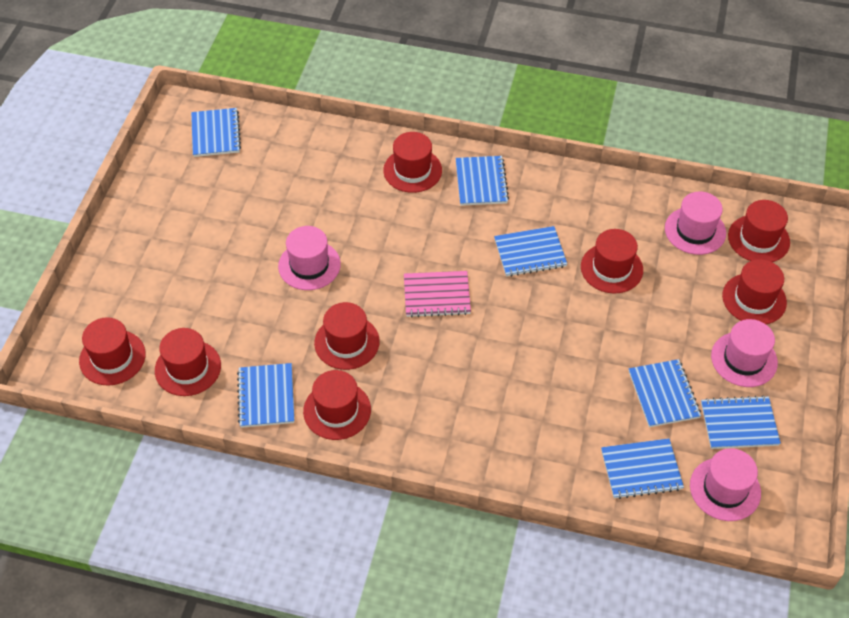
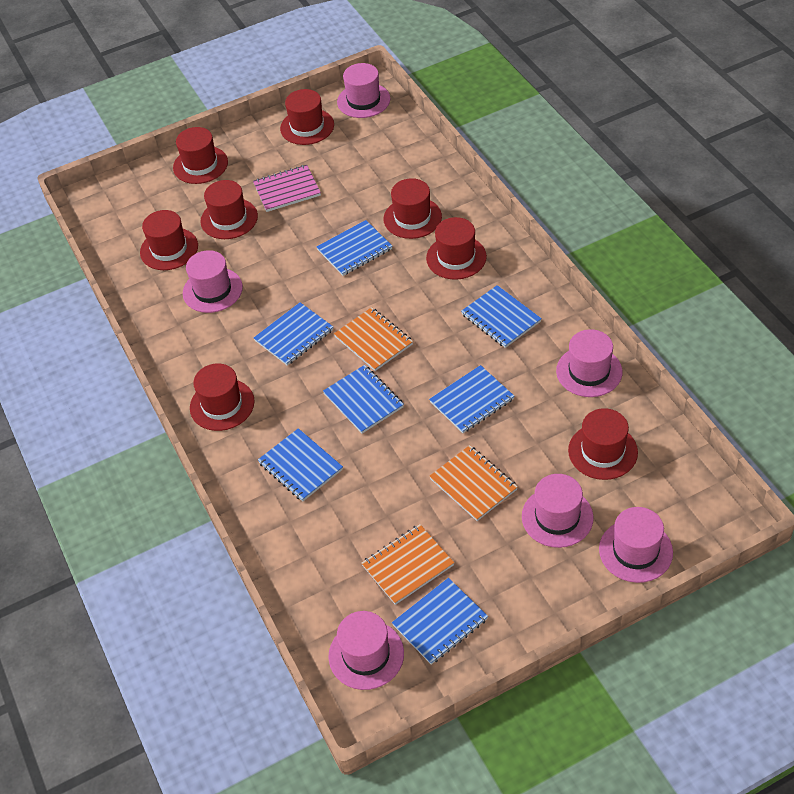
orange notebook: none = 0 -> [334,307,413,371] [361,524,454,605] [429,445,518,521] = 3
pink hat: [278,226,341,290] [665,192,726,255] [690,448,761,521] [711,319,778,387] = 4 -> [183,250,243,313] [328,611,404,690] [337,63,390,118] [522,474,594,548] [556,329,622,397] [599,507,673,583] = 6

